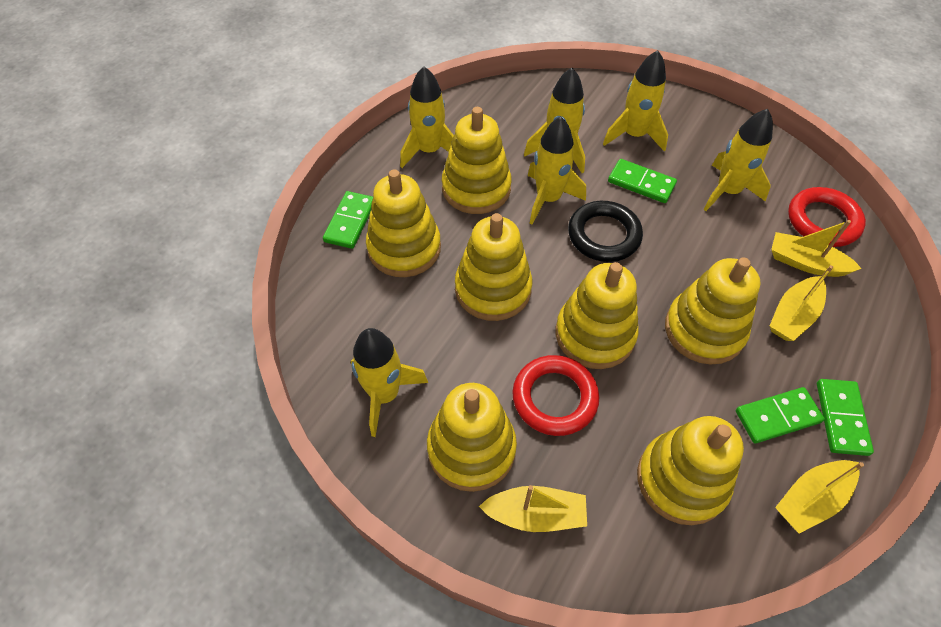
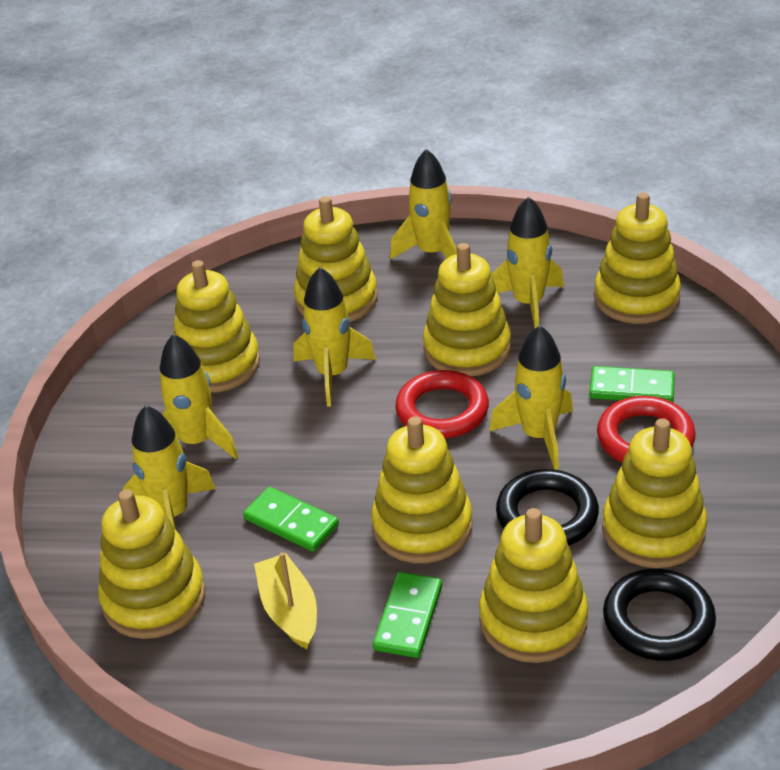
black ring: [568,201,643,262] = 1 -> [496,469,599,546] [603,569,716,661] = 2
green domino: [323,191,373,249] [608,159,677,203] [736,387,825,444] [817,379,874,456] = 4 -> [243,487,339,552] [373,572,442,658] [589,366,675,402] = 3
yellow boat: [479,485,587,532] [770,265,833,341] [771,220,862,277] [775,460,864,534] = 4 -> [254,552,317,649] = 1
yellow stacking toy: [366,169,441,277] [427,383,517,492] [442,107,512,214] [455,213,532,321] [556,262,639,369] [637,416,744,525] [665,257,761,365] = 7 -> [98,489,206,639] [173,260,260,393] [294,196,378,322] [371,416,472,563] [423,243,511,376] [479,508,588,663] [594,193,681,324] [602,418,707,568] = 8

